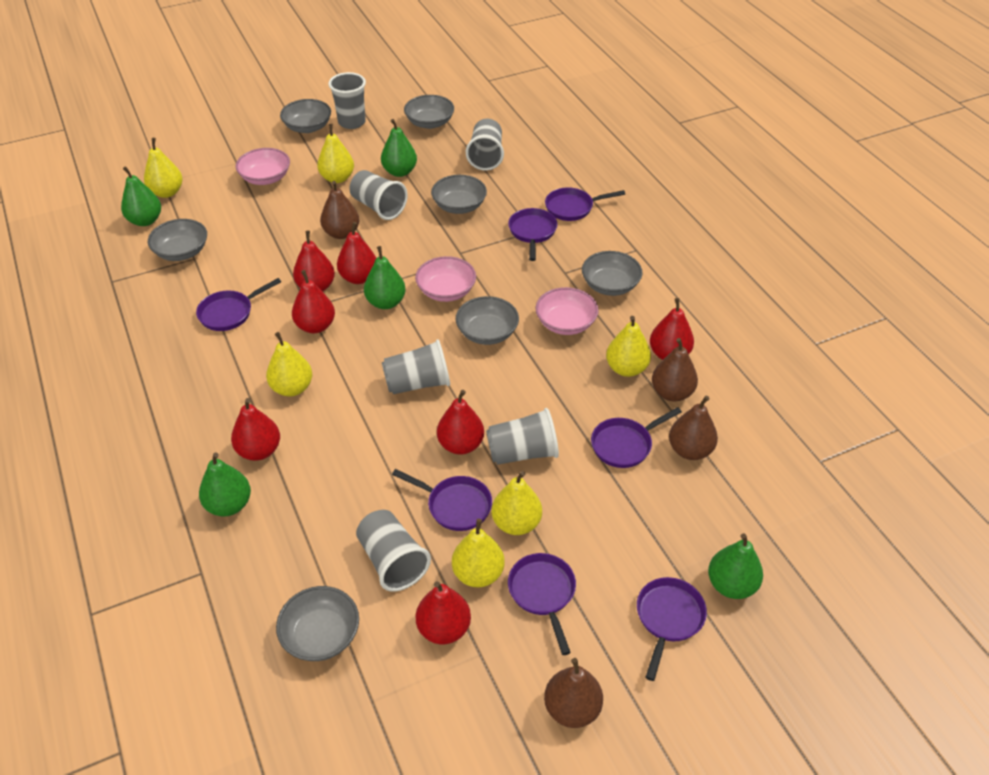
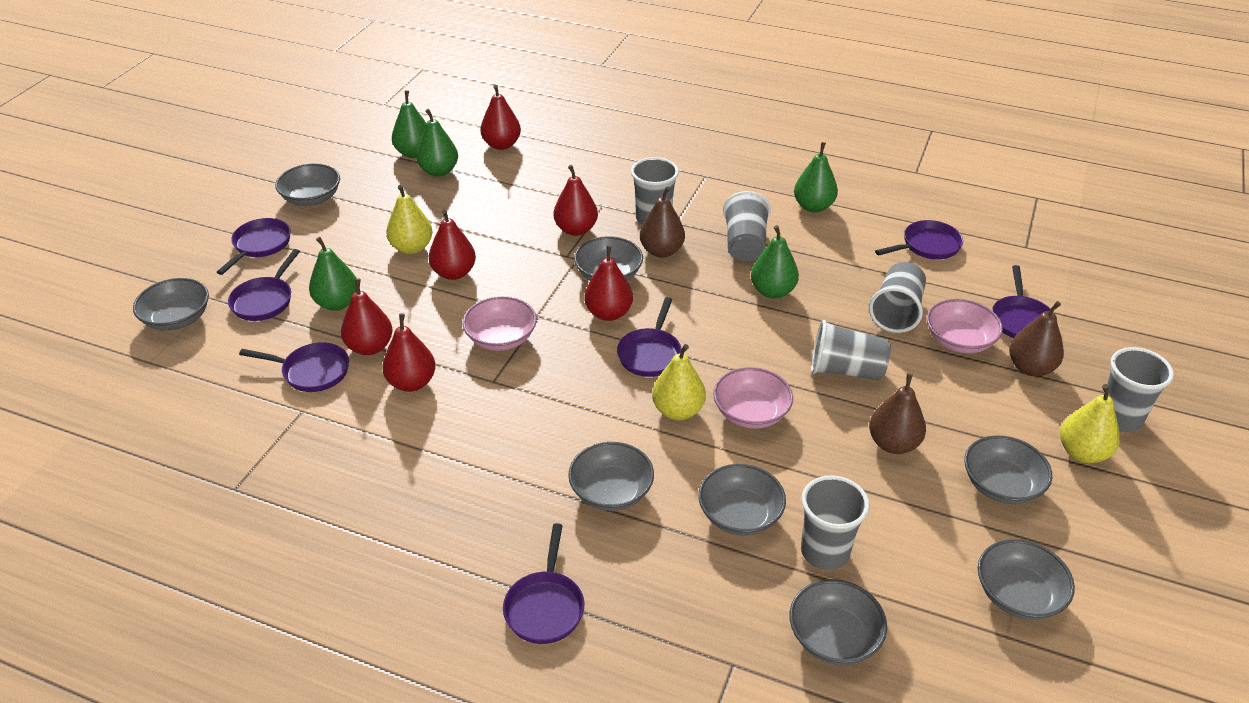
brown pear: [320,181,359,239] [544,658,603,728] [652,338,698,402] [669,396,718,460] = 4 -> [640,186,685,258] [869,373,926,454] [1009,301,1064,376] = 3
grey bowl: [148,219,207,261] [276,586,359,661] [280,99,331,133] [404,95,454,129] [431,175,487,214] [455,296,519,345] [582,251,643,296] = 7 -> [133,278,209,331] [275,163,340,206] [568,442,654,511] [574,236,643,281] [698,464,786,536] [790,579,887,665] [964,436,1052,504] [978,539,1075,620] = 8
red pear: [231,398,280,461] [292,270,335,333] [293,230,335,292] [337,222,376,284] [415,581,471,644] [437,390,484,455] [650,298,694,360] = 7 -> [341,278,393,355] [382,313,436,392] [429,210,476,280] [480,85,521,150] [554,165,598,236] [584,245,633,321] = 6
yellow pear: [144,138,183,198] [266,332,312,397] [317,124,354,183] [452,519,505,587] [492,471,542,535] [606,316,651,377] = 6 -> [386,185,433,254] [652,344,706,420] [1060,384,1120,463] = 3

